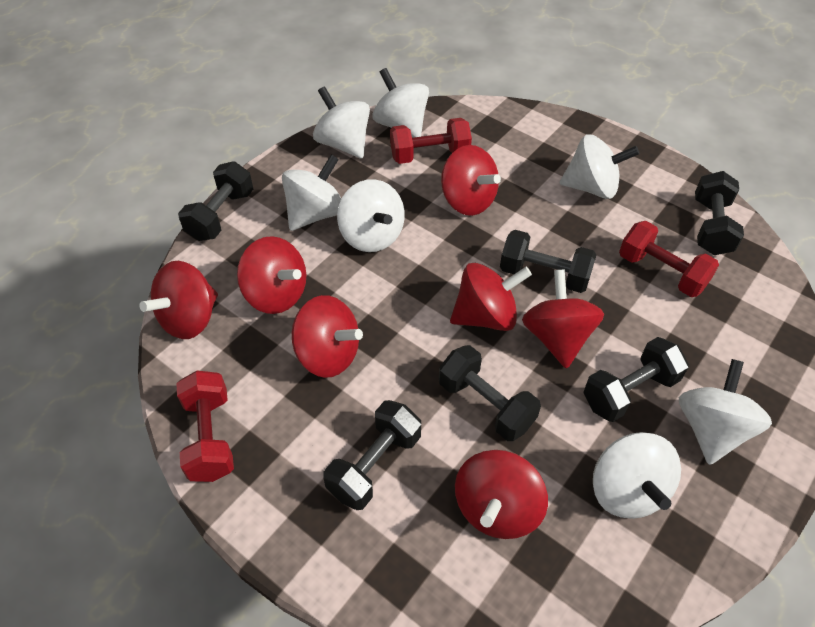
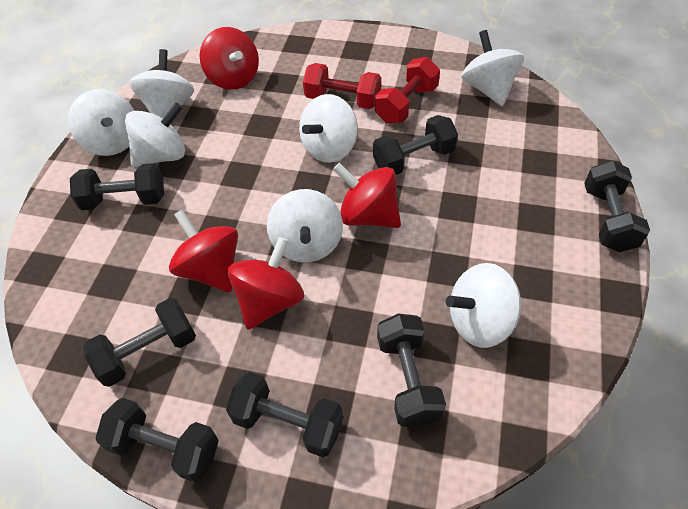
black dumbbell: [178,162,253,241] [323,400,421,510] [439,345,541,441] [500,230,597,293] [583,337,689,422] [695,171,744,255] = 6 -> [70,163,164,210] [83,298,196,387] [96,398,219,482] [226,372,343,457] [373,115,458,175] [377,313,446,427] [584,160,650,252] = 7
red dumbbell: [176,371,234,482] [390,118,472,164] [619,221,719,297] = 3 -> [303,63,381,109] [375,57,440,124] = 2
red spinning top: [139,261,218,339] [237,236,306,314] [292,295,363,378] [441,145,501,216] [450,263,532,331] [455,450,548,539] [522,270,604,369] = 7 -> [169,209,238,292] [200,27,259,90] [228,237,304,330] [333,163,401,228] = 4

